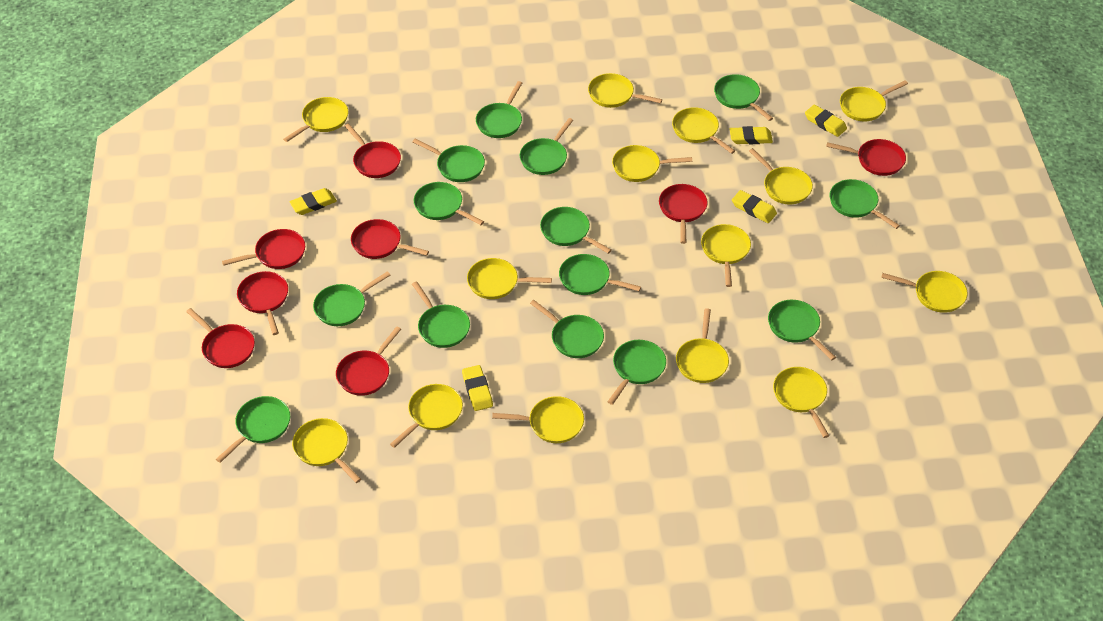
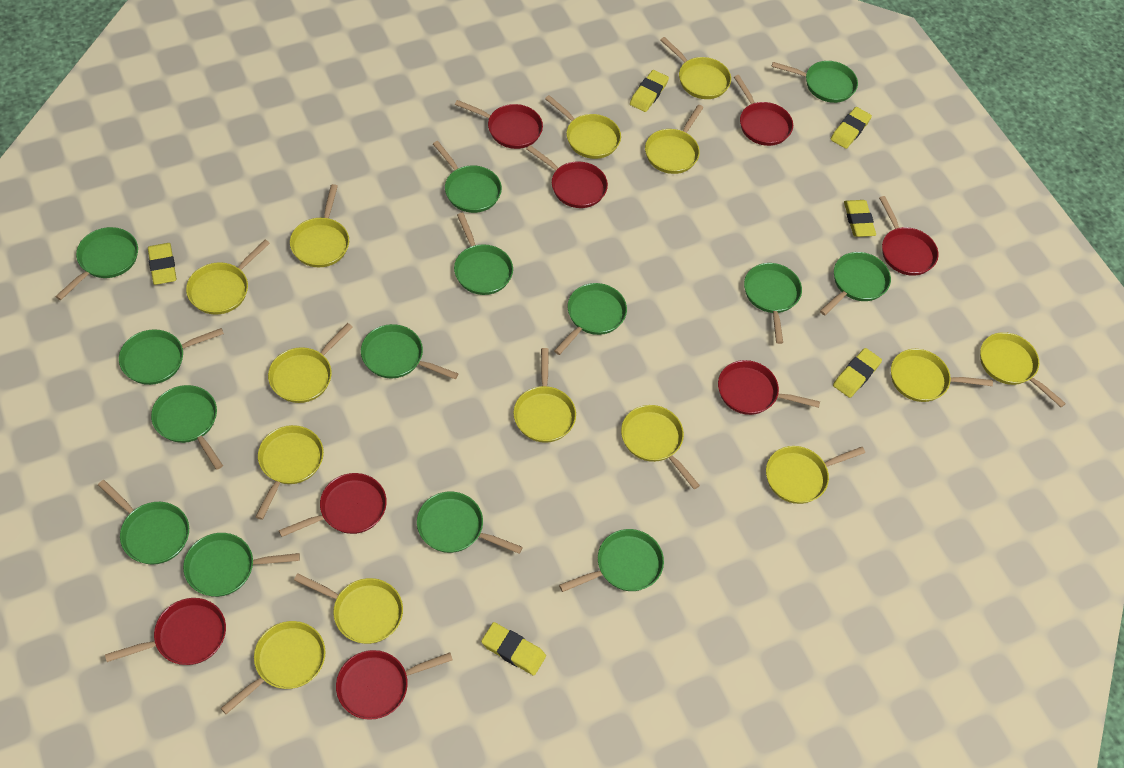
yellow eraser: [289,188,337,215] [462,365,493,411] [730,126,773,144] [732,190,777,223] [805,105,847,137] = 5 -> [148,243,177,285] [481,622,546,676] [630,70,669,112] [831,107,872,149] [833,348,882,398] [844,200,876,237] = 6

